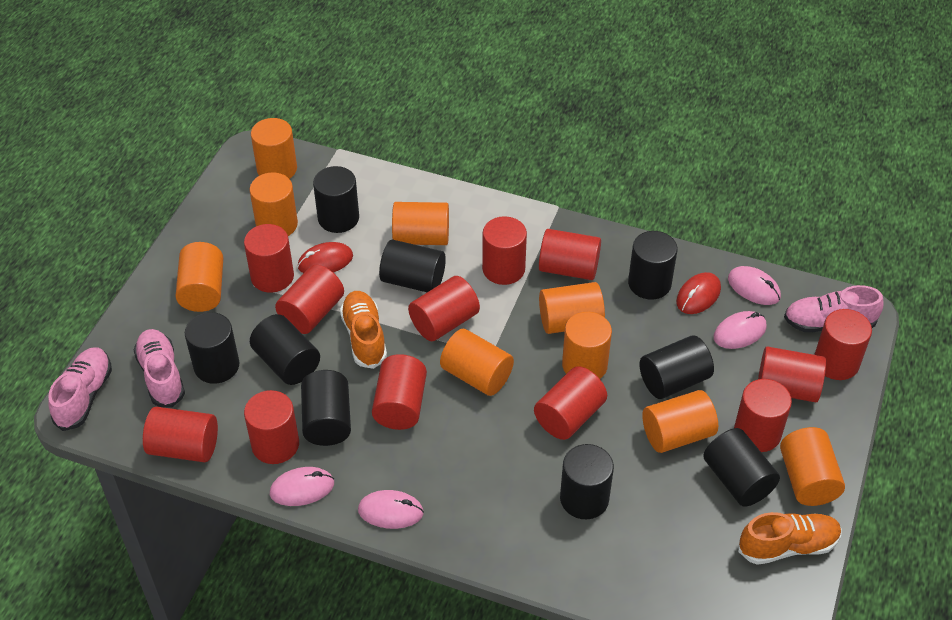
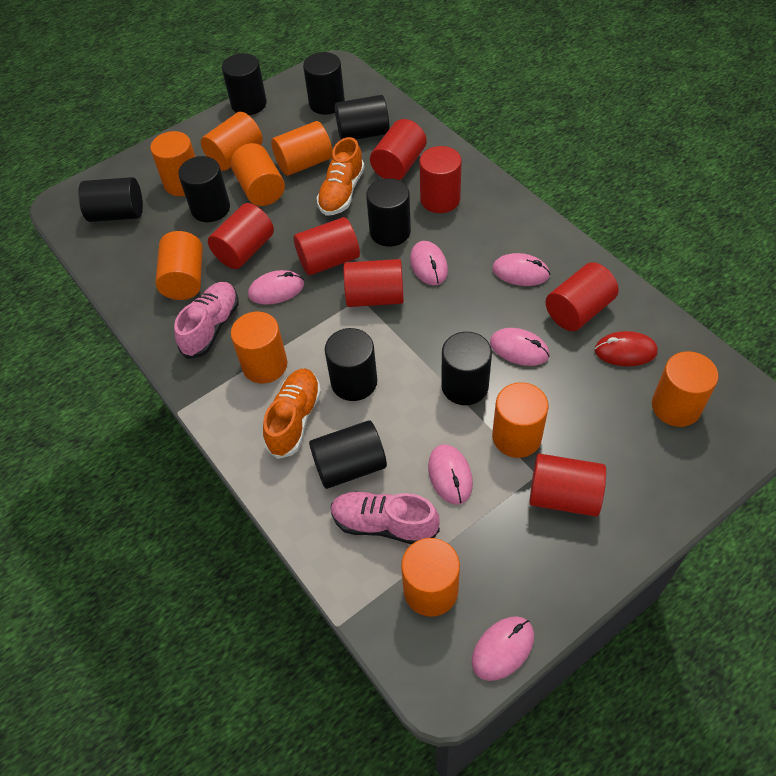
pink mouse: [270,467,334,506] [358,490,424,529] [714,311,767,349] [728,266,781,305] = 4 -> [248,270,304,305] [410,241,448,285] [428,444,473,505] [472,616,534,681] [490,328,549,366] [492,253,550,286] = 6
pink shoe: [48,347,112,431] [133,329,185,408] [784,285,884,332] = 3 -> [174,282,238,359] [331,491,440,544] = 2
red cylinder: [143,407,218,462] [244,224,294,293] [244,390,299,464] [275,265,344,334] [372,354,427,430] [408,276,480,341] [482,216,527,285] [534,366,607,440] [539,229,601,280] [734,379,792,452] [758,347,826,402] [814,309,872,380] = 12 -> [208,203,274,269] [294,217,360,275] [343,259,404,307] [370,119,426,180] [420,146,462,213] [529,454,606,517] [546,262,618,331] = 7
red mouse: [298,242,353,273] [676,272,721,314] = 2 -> [594,331,658,366] = 1

